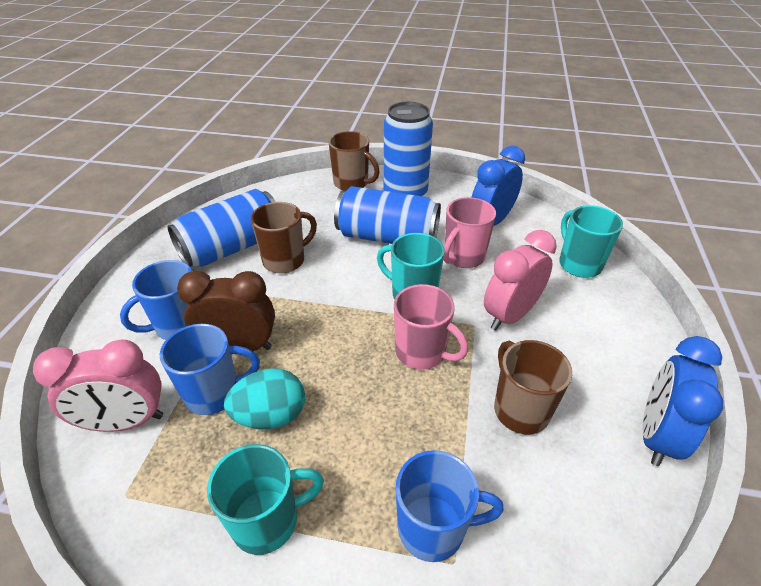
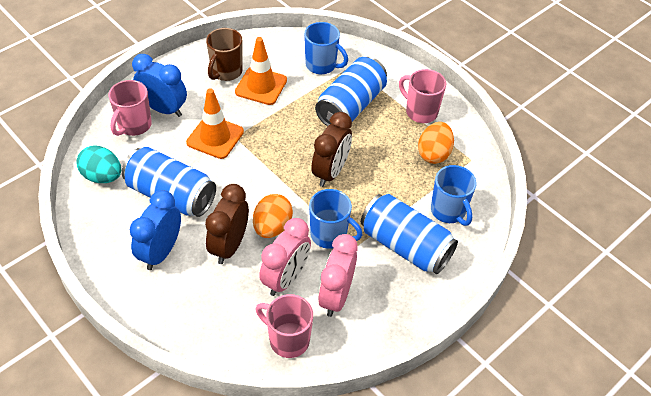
brown clock: [177,271,275,351] = 1 -> [205,184,249,264] [311,112,352,187] = 2
brown mug: [251,202,317,273] [329,131,380,191] [494,340,572,434] = 3 -> [206,28,242,81] = 1
orange egg: none = 0 -> [253,194,293,238] [418,122,454,164] = 2
orange traffic cone: none = 0 -> [186,88,244,159] [235,37,287,105] = 2
pink mug: [394,284,468,370] [443,197,496,268] = 2 -> [108,80,152,136] [256,294,313,358] [399,69,446,123] = 3
turquoise mug: [207,444,324,555] [377,233,445,299] [559,205,623,278] = 3 -> none = 0

